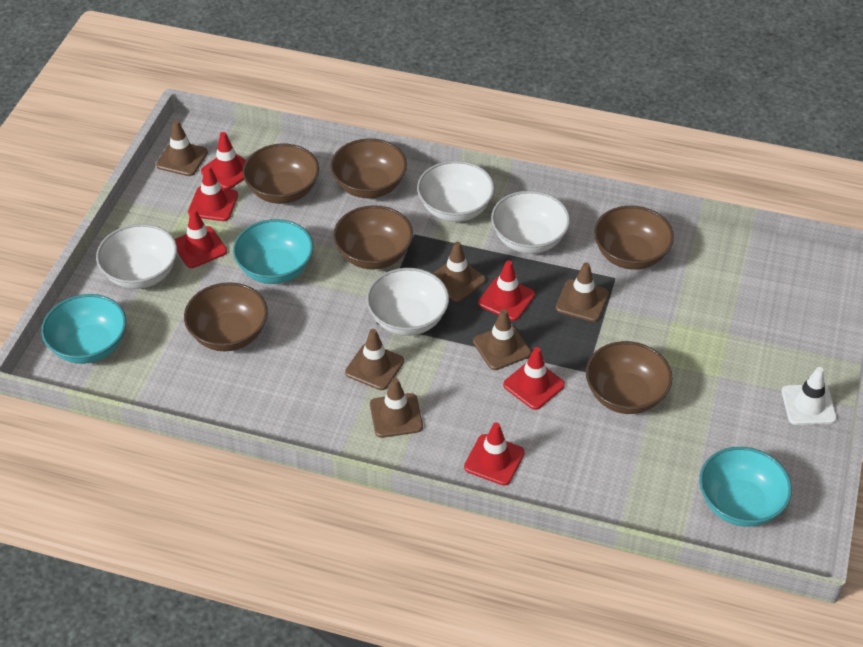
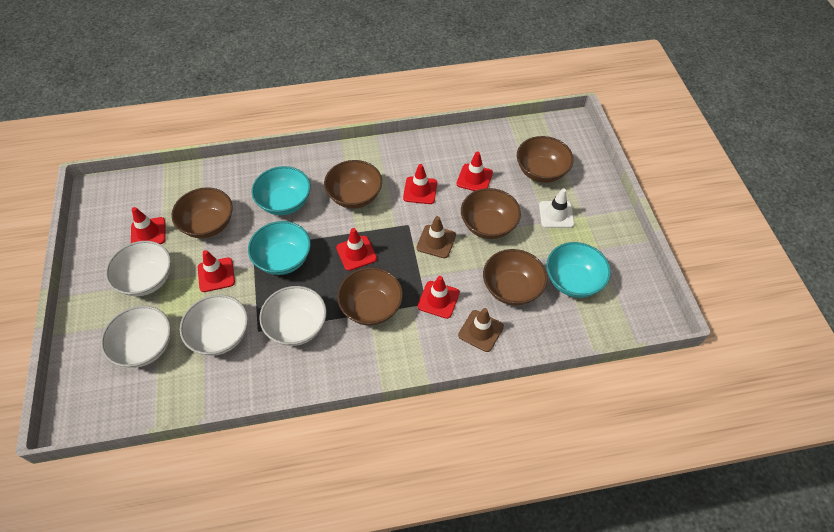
brown traffic cone: [156,120,208,176] [345,329,404,390] [370,378,423,438] [432,242,486,302] [473,309,531,370] [556,263,609,322] = 6 -> [417,216,456,258] [458,308,504,352] = 2

